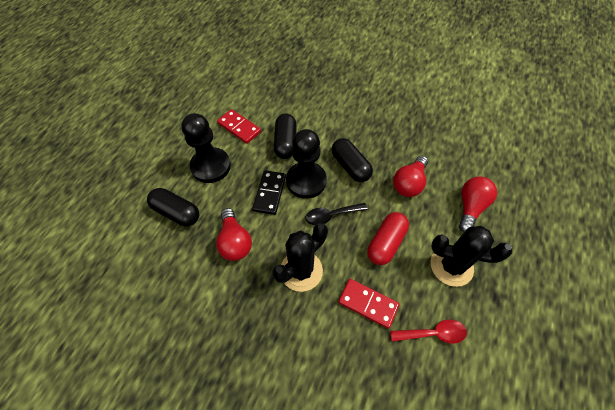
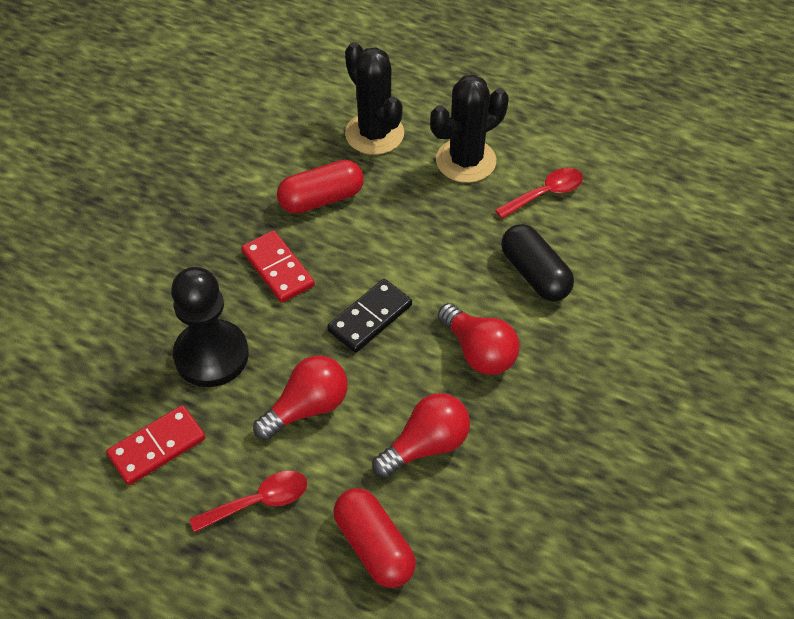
black capsule: [147,188,200,226] [274,114,297,159] [331,138,373,182] = 3 -> [501,224,574,301] = 1
black pawn: [182,113,231,183] [286,129,327,199] = 2 -> [171,267,249,387] = 1
black spoon: [305,203,368,225] = 1 -> none = 0
red capsule: [367,212,409,265] = 1 -> [277,160,364,214] [333,488,416,588] = 2
red spoon: [390,320,467,344] = 1 -> [189,471,307,533] [495,168,583,219] = 2

